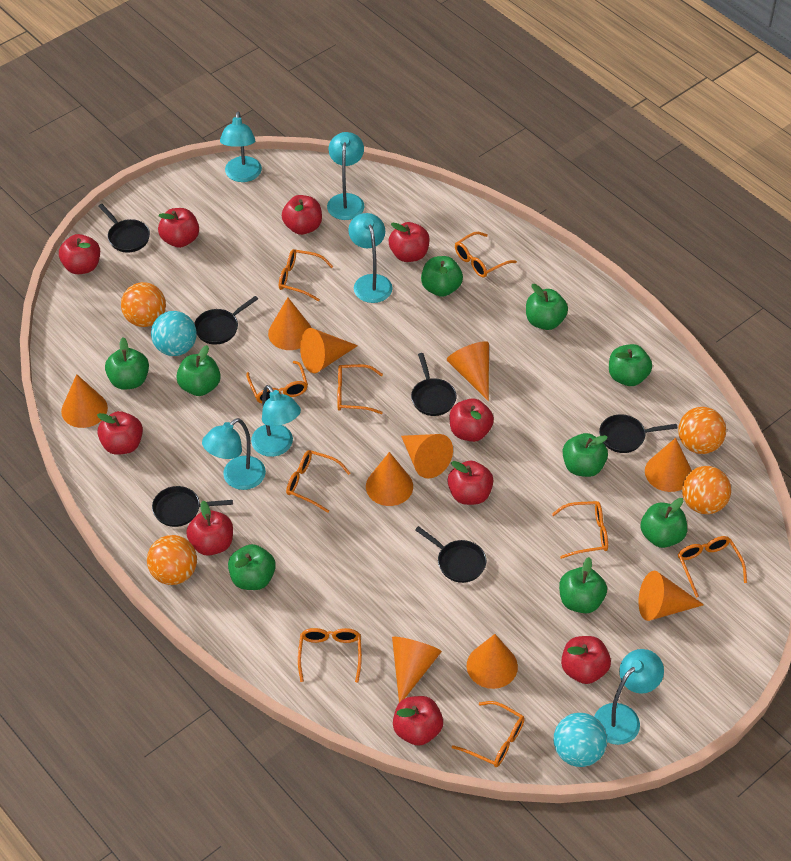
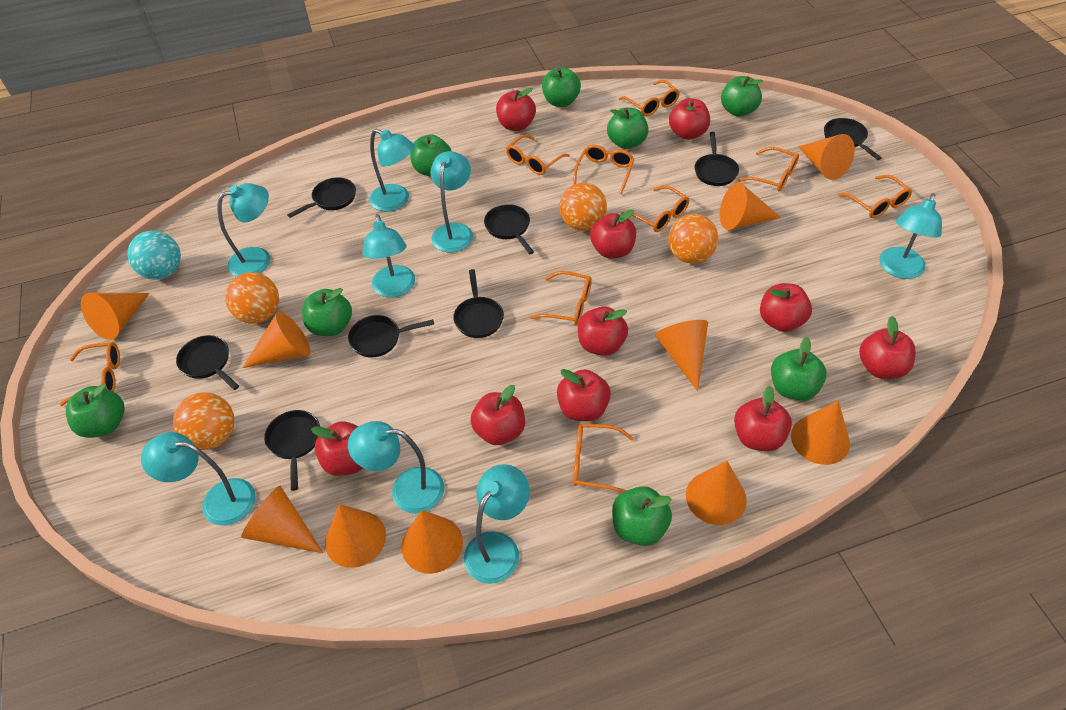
black pan: [98,204,150,253] [152,486,233,527] [194,296,258,345] [411,353,456,416] [415,526,486,583] [599,414,677,453] = 6 -> [176,335,239,390] [264,410,320,491] [287,177,356,218] [348,315,434,357] [453,269,504,338] [484,204,534,254] [695,132,739,186] [824,118,882,160] = 8
green apple: [105,338,149,389] [176,345,221,396] [228,544,276,590] [421,256,463,297] [526,284,568,330] [559,557,607,613] [563,433,608,477] [609,344,652,386] [640,498,687,548] = 9 -> [66,383,124,438] [302,288,352,336] [410,134,451,176] [542,67,581,107] [607,108,649,149] [612,486,672,546] [721,76,763,117] [771,337,827,401] = 8
turquoise ball: [151,311,197,356] [554,713,607,767] = 2 -> [127,231,181,280] = 1
turquoise lamp: [202,418,266,490] [220,112,262,182] [251,385,301,457] [327,132,364,220] [348,213,393,303] [594,649,664,745] = 6 -> [141,432,256,526] [218,183,270,277] [348,421,444,514] [362,214,415,298] [369,128,415,212] [431,151,473,252] [464,464,530,584] [879,193,942,279] = 8

